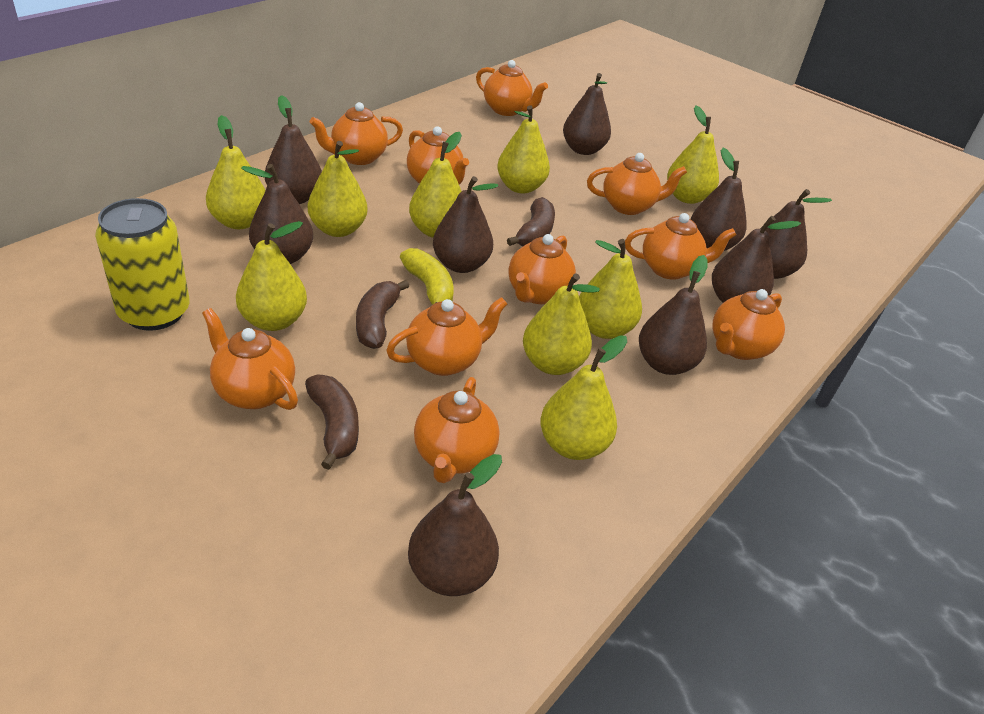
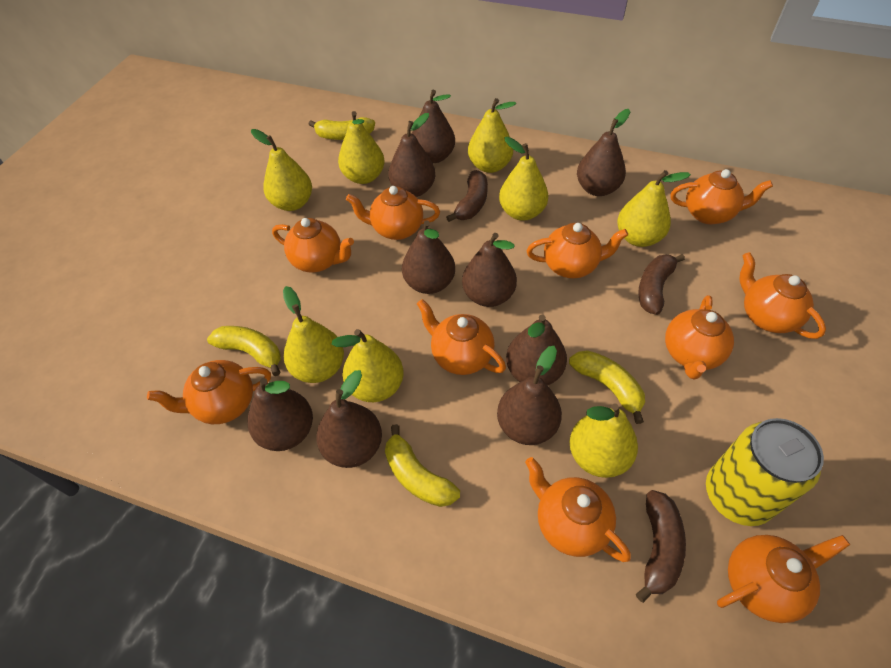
yellow banana: [400,248,454,305] = 1 -> [207,326,281,376] [309,117,375,140] [385,424,460,507] [569,350,645,424] = 4
yellow pear: [206,115,266,229] [236,221,307,331] [308,141,368,237] [409,132,462,238] [497,105,550,194] [523,273,600,375] [540,335,627,460] [579,239,642,339] [667,105,719,204] = 9 -> [251,129,312,211] [283,286,344,383] [331,329,404,402] [338,111,385,184] [468,98,516,173] [499,137,548,221] [569,403,638,478] [617,170,691,247] = 8

